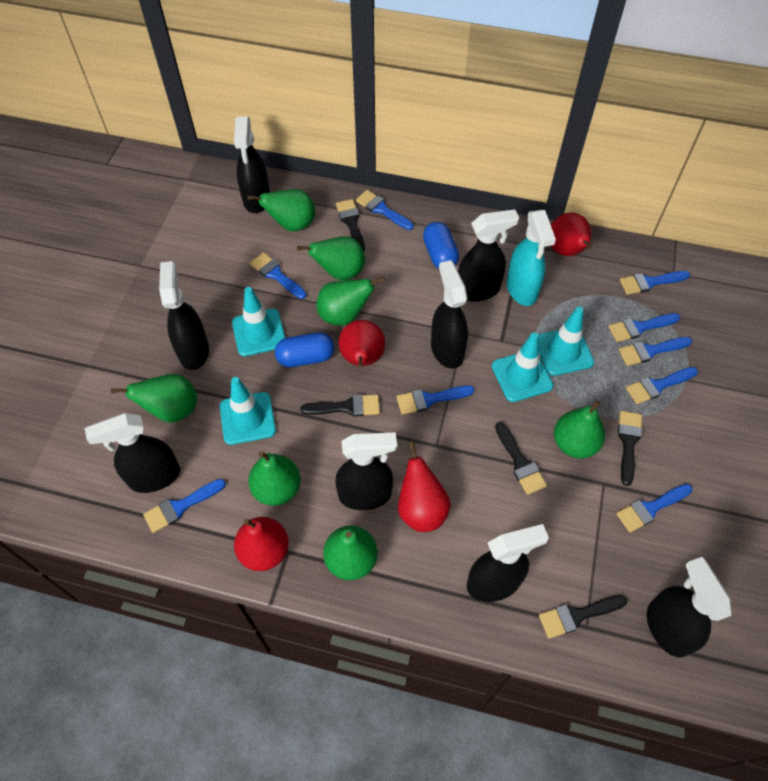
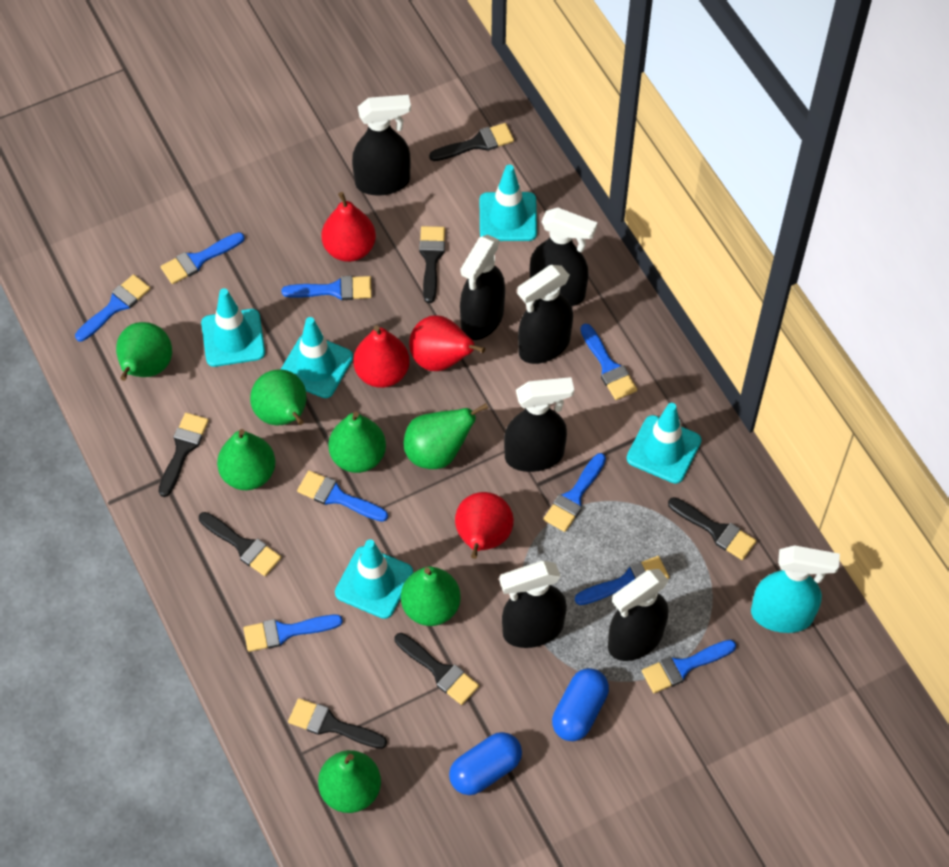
black brush: [301,394,380,417] [336,199,365,251] [495,422,547,495] [539,595,627,639] [618,411,642,486] = 5 -> [158,413,209,497] [199,512,281,576] [288,698,387,749] [395,633,479,705] [419,226,445,303] [429,123,514,161] [668,497,756,560] = 7
black spray bottle: [85,413,180,493] [159,261,209,370] [234,116,270,213] [335,432,397,510] [431,260,468,369] [458,210,519,302] [467,524,549,602] [647,557,732,658] = 8 -> [352,95,411,196] [460,234,505,340] [499,561,567,648] [504,377,574,472] [517,265,573,364] [530,208,597,306] [608,569,669,661] = 7
turquoise traffic cone: [220,377,276,445] [232,287,285,356] [492,332,553,402] [538,306,594,376] = 4 -> [201,288,265,367] [280,317,353,398] [335,539,413,619] [480,165,537,241] [627,403,702,484] = 5

